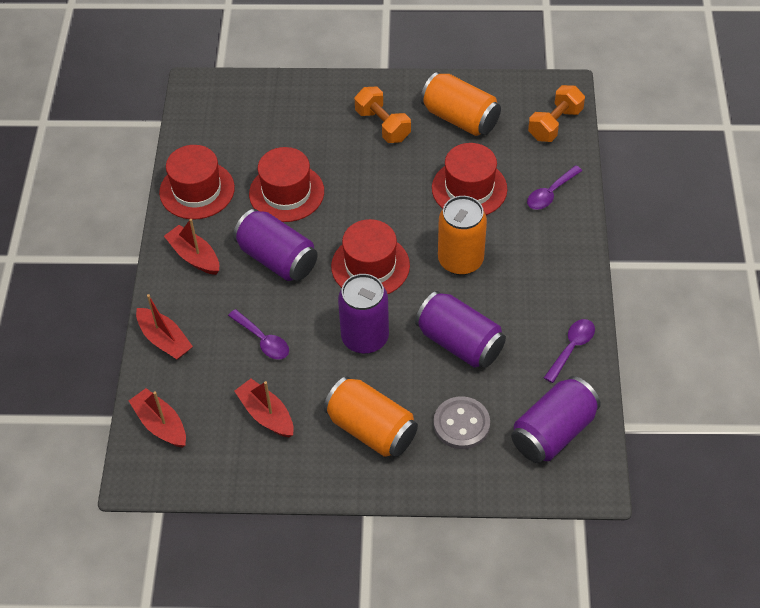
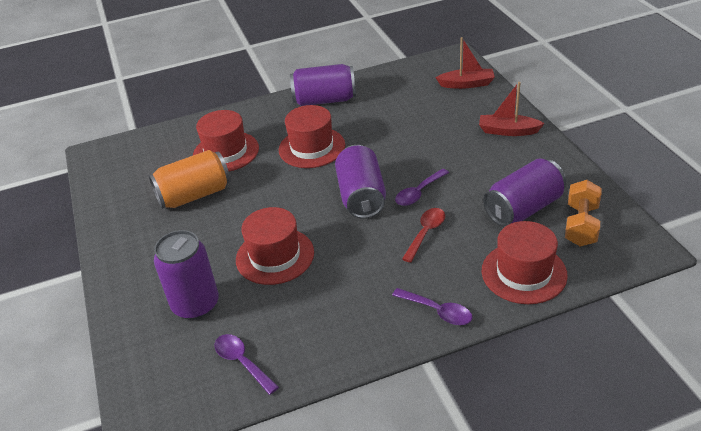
grey button: [434,396,490,449] = 1 -> none = 0
orange can: [324,376,418,457] [421,72,501,136] [438,196,487,275] = 3 -> [149,150,231,209] = 1
orange dumbbell: [355,87,411,143] [528,85,585,142] = 2 -> [565,180,602,246] = 1
red boat: [129,388,186,448] [136,294,193,360] [164,219,219,275] [234,379,294,437] = 4 -> [435,37,495,89] [479,82,545,136] = 2
red spoon: none = 0 -> [402,208,445,263] = 1

